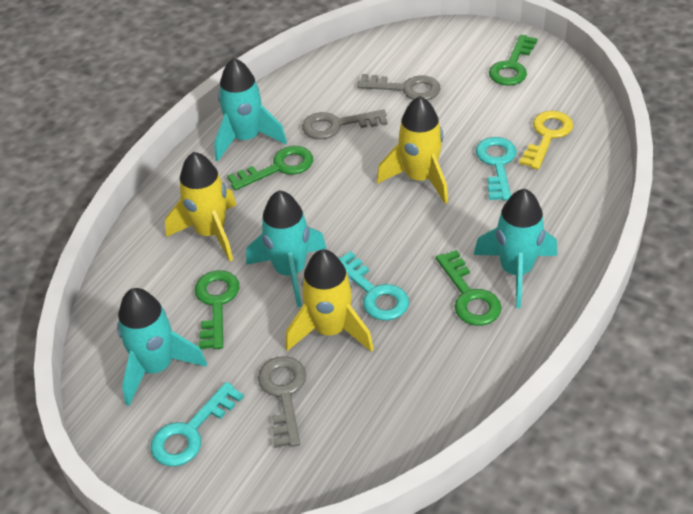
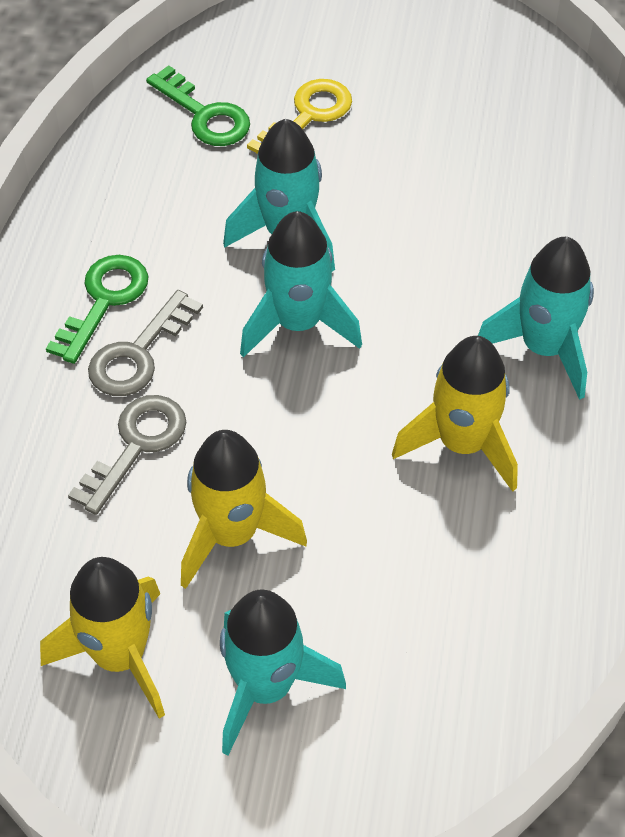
green key: [195,270,239,349] [227,146,313,190] [436,250,502,326] [489,35,538,86] = 4 -> [46,255,148,364] [146,65,250,146] = 2
grey key: [258,356,306,448] [302,109,388,139] [357,74,441,100] = 3 -> [68,395,186,515] [88,290,203,396] = 2
turquoise key: [151,382,244,466] [338,251,409,321] [476,137,517,201] = 3 -> none = 0

